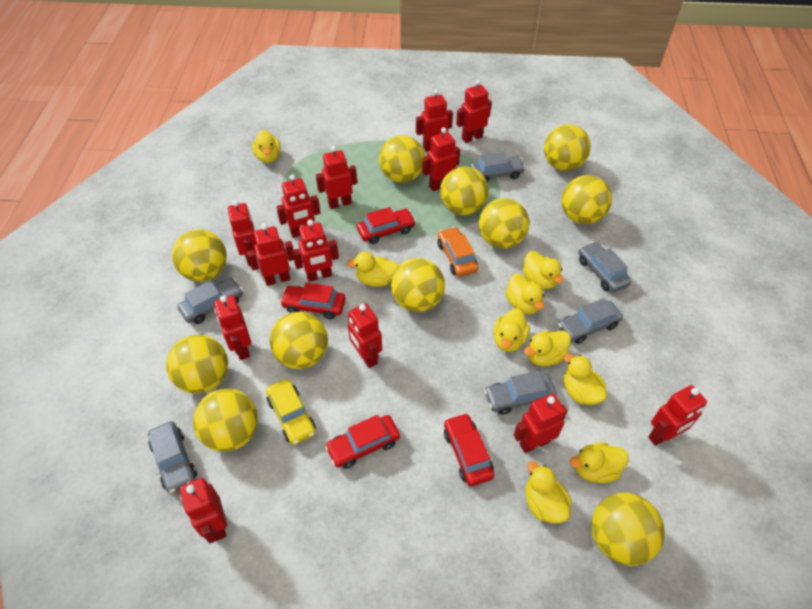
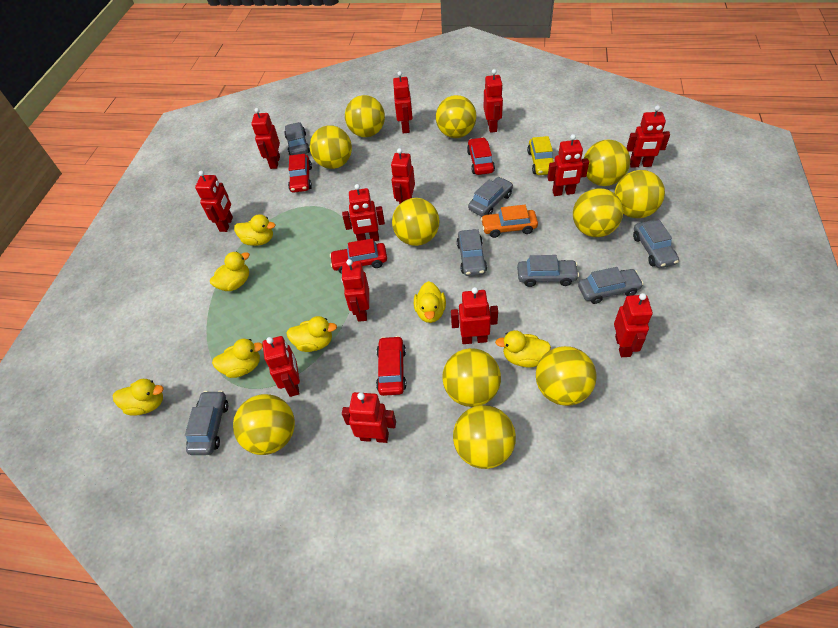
grey car: [148,421,197,493] [178,278,243,324] [470,152,525,183] [484,371,556,415] [558,298,623,344] [578,241,631,292] = 6 -> [185,390,228,455] [284,122,310,155] [457,229,487,276] [468,177,513,216] [517,255,579,287] [578,267,644,304] [633,220,679,268] = 7
yellow duck: [252,130,281,163] [347,252,398,287] [494,308,530,352] [506,274,544,314] [523,251,563,289] [524,330,571,366] [526,461,572,524] [564,354,607,405] [570,442,629,483] = 9 -> [113,379,164,416] [210,251,250,291] [212,339,263,378] [234,214,275,246] [287,316,337,352] [414,281,446,323] [495,330,551,368] = 7

